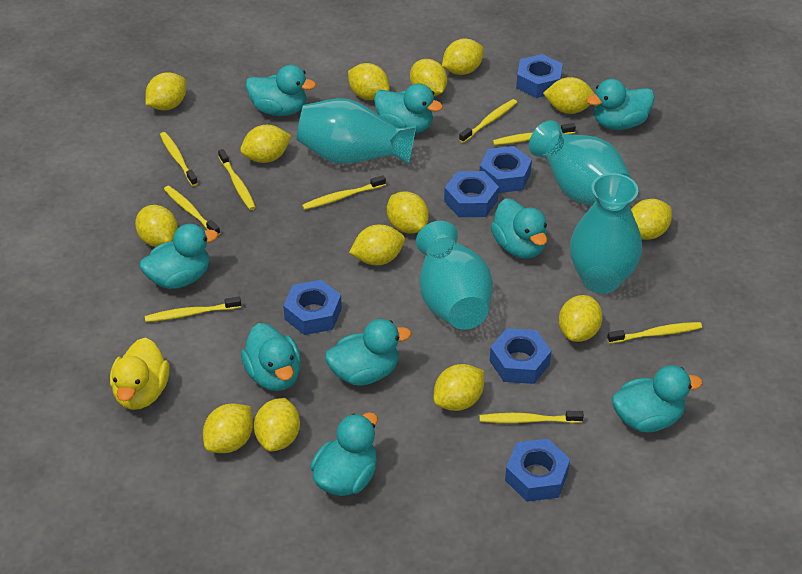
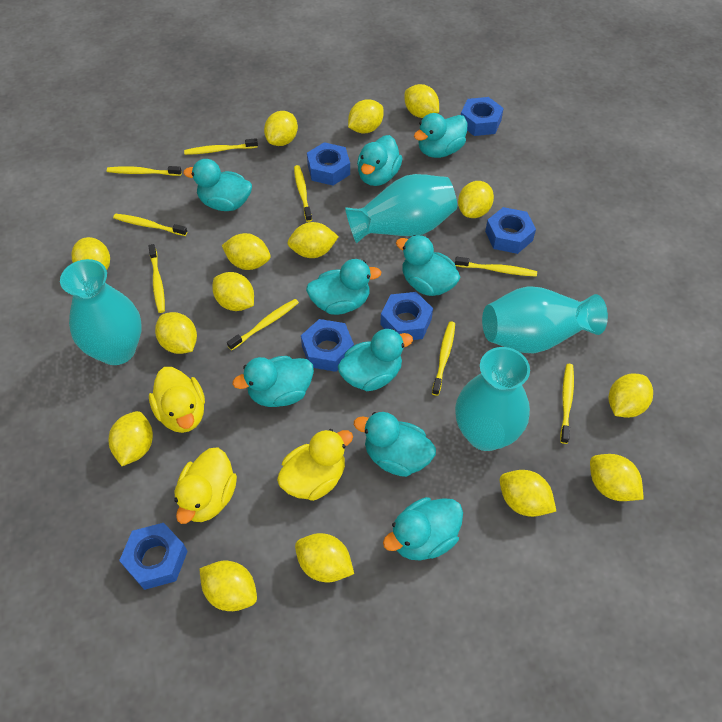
yellow duck: [110,338,170,410] = 1 -> [149,367,205,433] [174,447,237,524] [277,429,353,501] = 3
yellow lemon: [135,205,178,247] [145,72,186,110] [203,403,253,453] [240,125,291,163] [254,398,300,452] [348,63,390,100] [349,225,405,265] [387,191,429,234] [410,59,447,96] [434,364,484,411] [442,39,484,75] [543,77,595,114] [559,295,603,342] [631,199,672,240] = 14 -> [72,237,110,270] [109,411,153,466] [155,312,197,354] [199,561,257,611] [212,272,254,311] [222,233,271,270] [264,111,298,146] [287,222,339,258] [295,533,354,582] [348,99,384,134] [404,84,439,118] [458,181,494,218] [500,470,556,517] [590,454,644,501] [609,373,653,418] = 15

